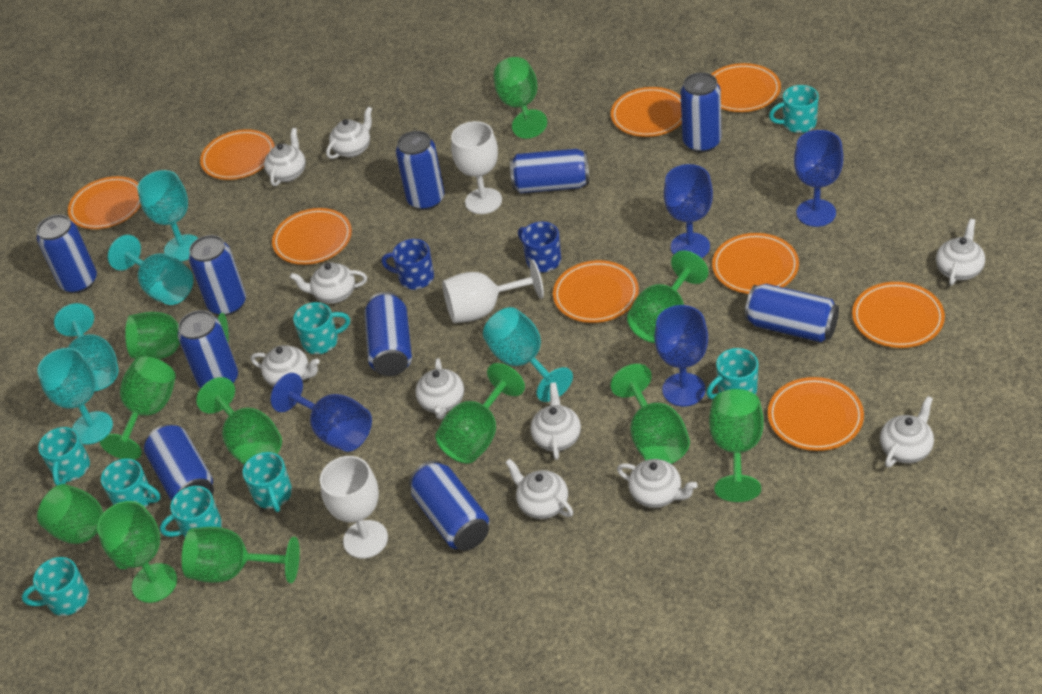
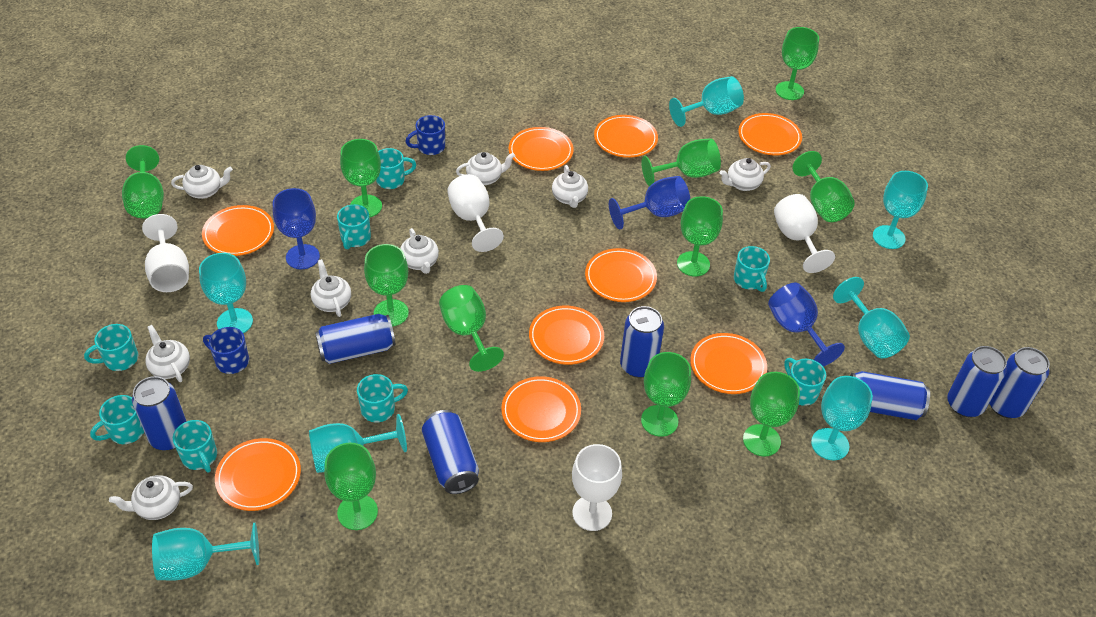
blue can: [36,214,97,293] [144,424,214,501] [178,310,238,388] [189,235,246,316] [364,292,412,376] [396,131,445,210] [409,460,489,551] [510,149,589,193] [680,72,721,153] [745,284,839,342] = 10 -> [132,376,187,450] [315,314,395,364] [422,410,479,494] [620,306,664,378] [850,371,930,420] [947,346,1007,417] [989,347,1050,418] = 7
blue goblet: [271,373,372,452] [654,305,708,406] [664,164,713,258] [794,130,843,227] = 4 -> [273,188,320,269] [609,176,690,230] [768,283,845,367] = 3
turquoise goblet: [37,348,113,445] [54,303,119,391] [108,235,193,305] [137,170,198,261] [483,307,573,402] = 5 -> [152,523,259,580] [199,253,253,333] [309,414,407,473] [669,76,744,127] [811,376,873,460] [833,277,910,358] [873,171,928,249] = 7
white goblet: [320,456,388,558] [442,259,544,323] [451,121,502,214] = 3 -> [142,214,189,292] [447,174,504,252] [572,444,622,531] [774,194,835,273] = 4
white teapot: [251,345,320,387] [264,128,306,186] [290,262,367,304] [326,107,372,159] [415,358,464,419] [505,459,573,519] [530,383,581,460] [617,459,698,508] [880,396,934,467] [936,219,985,285] = 10 -> [109,475,193,520] [145,325,190,382] [171,165,233,199] [311,259,351,317] [400,228,439,274] [456,152,515,185] [552,165,588,208] [720,158,771,191] = 8

